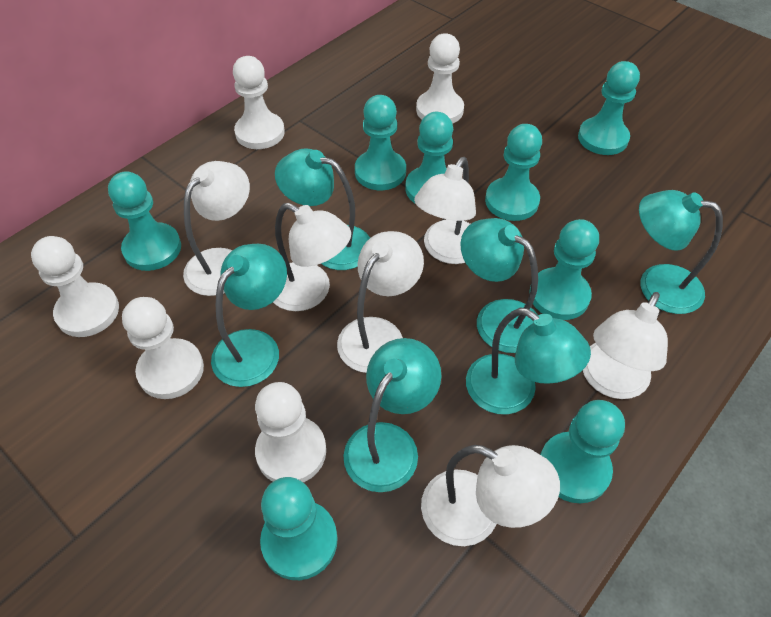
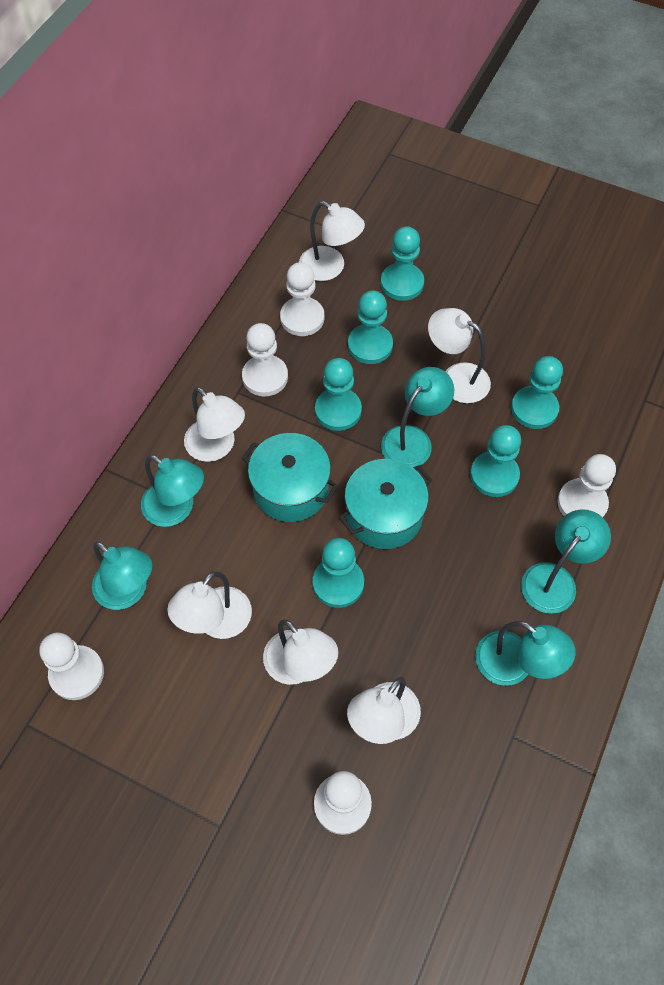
turquoise lamp: [211,244,287,387] [275,148,370,270] [343,338,442,492] [461,218,538,353] [466,308,591,414] [639,190,723,314] = 6 -> [92,541,152,610] [141,455,204,527] [381,367,454,467] [475,621,576,686] [521,509,611,614] = 5
turquoise pawn: [108,171,181,271] [260,477,338,580] [355,95,406,190] [405,112,453,203] [485,124,542,221] [529,219,599,320] [540,400,625,503] [578,61,640,155] = 8 -> [313,538,364,608] [315,358,362,431] [348,290,393,364] [381,226,424,301] [470,425,521,497] [511,356,563,429] = 6
turquoise pot: none = 0 -> [242,433,338,522] [339,459,432,549] = 2

